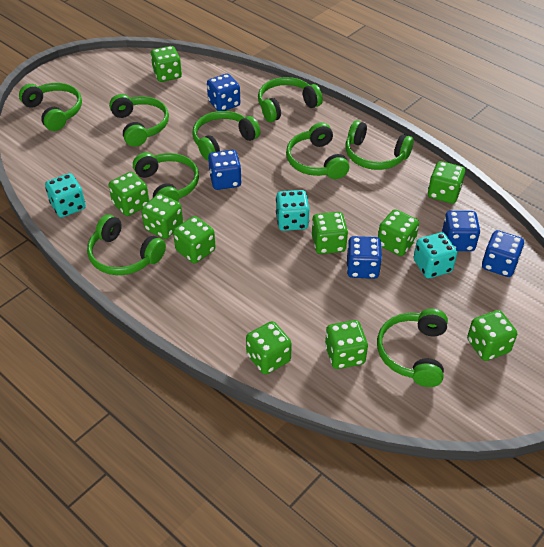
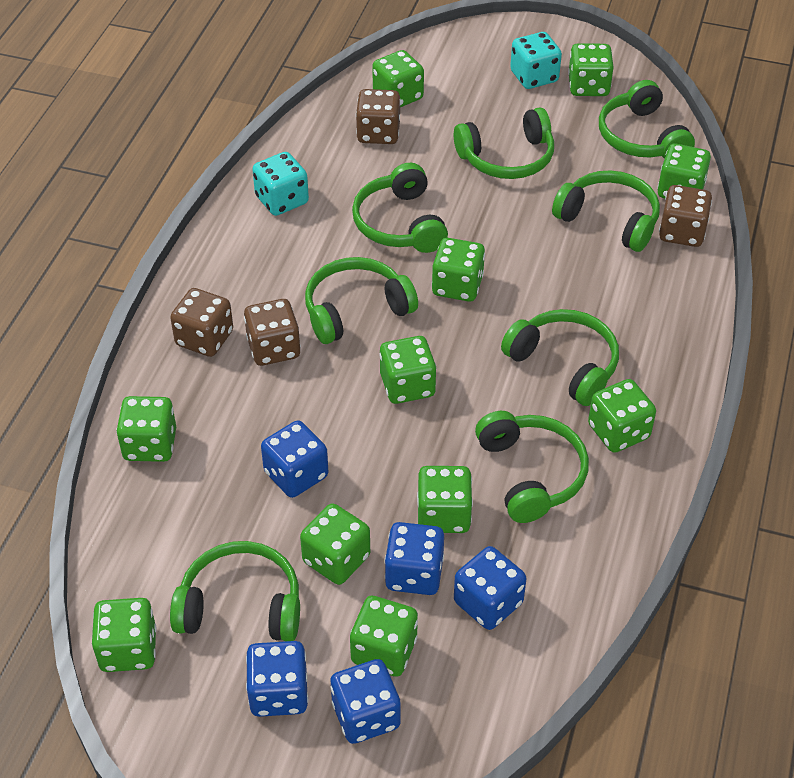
brown dice: none = 0 -> [170,288,233,357] [244,299,301,366] [356,89,401,144] [659,185,712,247] = 4
green dice: [108,172,149,216] [141,193,183,239] [151,46,182,82] [173,216,216,263] [246,321,292,375] [312,212,348,254] [325,320,368,369] [378,209,419,256] [428,161,465,204] [467,310,517,361] = 10 -> [92,598,156,672] [116,396,176,462] [300,503,370,585] [350,596,418,677] [372,50,424,107] [379,336,437,404] [417,466,473,533] [432,238,485,302] [568,43,614,96] [588,379,656,453] [658,143,711,198] = 11
green headphones: [19,83,82,131] [87,214,166,275] [109,94,169,147] [133,152,199,201] [192,111,260,161] [258,77,323,122] [286,122,349,179] [346,120,414,170] [377,308,448,387] = 9 -> [170,541,300,641] [305,257,418,344] [352,163,448,253] [454,108,554,179] [475,411,589,523] [501,309,619,406] [552,170,660,252] [599,80,695,159] = 8
turquoise dice: [45,173,86,217] [276,190,309,231] [414,232,457,278] = 3 -> [252,152,309,216] [510,32,562,89] = 2

